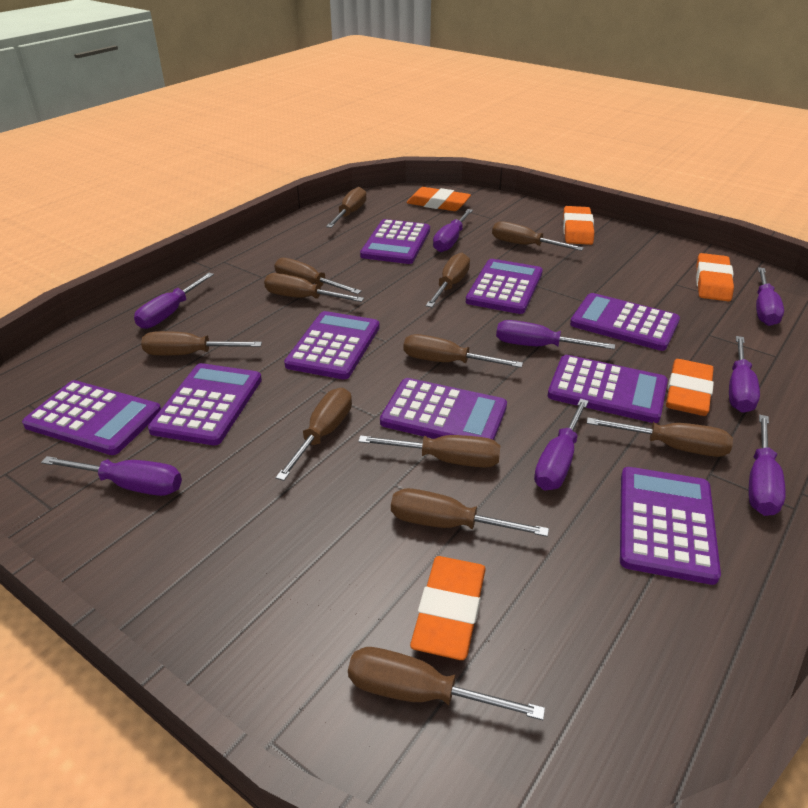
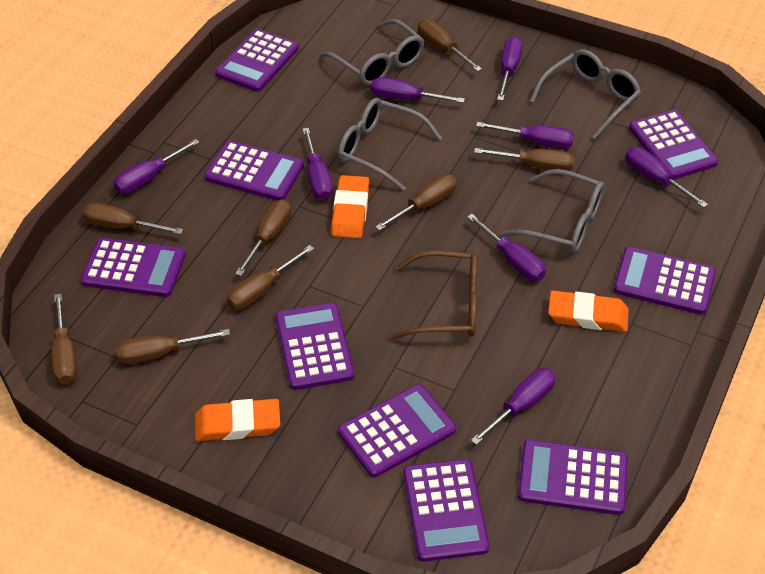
brown glasses: none = 0 -> [390,251,477,340] = 1
brown screwdriver: [141,331,262,355] [264,273,364,302] [274,258,362,294] [275,388,352,481] [326,187,367,228] [348,647,545,720] [358,435,500,468] [391,488,549,537] [404,334,523,368] [426,253,470,307] [492,221,584,251] [587,417,733,457] = 12 -> [51,294,77,384] [82,203,183,234] [116,329,230,364] [227,245,314,309] [235,199,291,276] [375,174,457,231] [418,19,482,72] [474,148,574,171] = 8
grey glasses: none = 0 -> [320,19,424,85] [338,98,442,191] [499,169,604,253] [530,49,641,139] = 4
orange eraser: [407,187,471,211] [410,556,486,660] [563,206,594,245] [666,359,714,416] [696,253,734,301] = 5 -> [195,399,280,441] [331,175,370,238] [548,290,629,332] = 3

